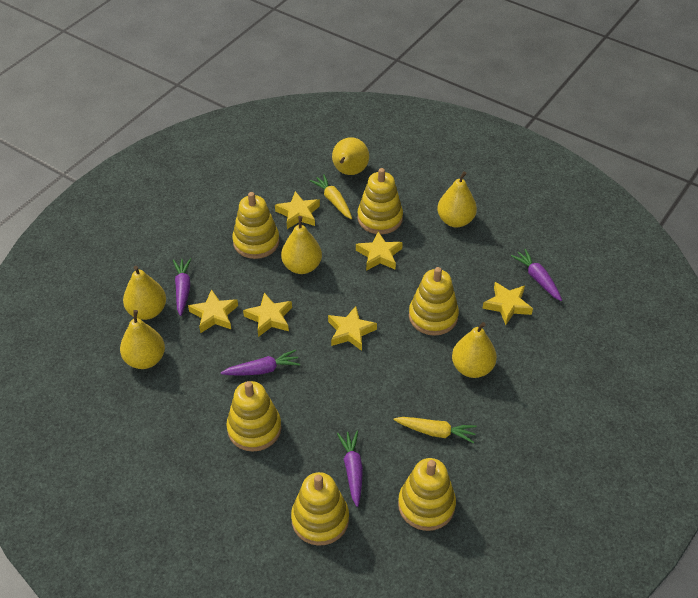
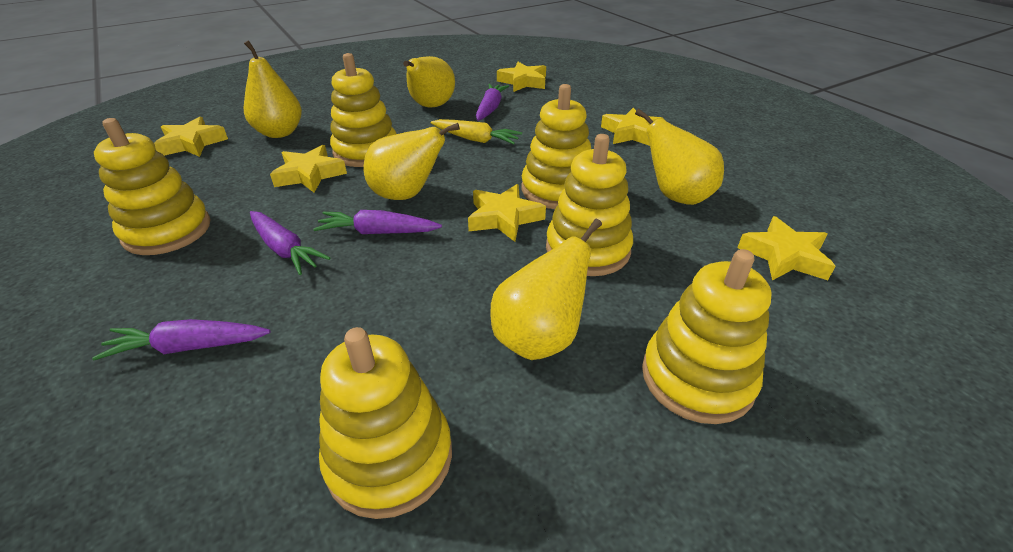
yellow carrot: [310,174,352,219] [394,417,477,444] = 2 -> [430,119,522,144] = 1
yellow pear: [120,310,165,369] [123,266,166,320] [281,216,322,274] [332,137,369,175] [437,171,477,227] [452,322,497,378] = 6 -> [244,40,302,138] [364,123,460,200] [403,56,455,108] [490,219,602,360] [635,109,724,205] = 5

